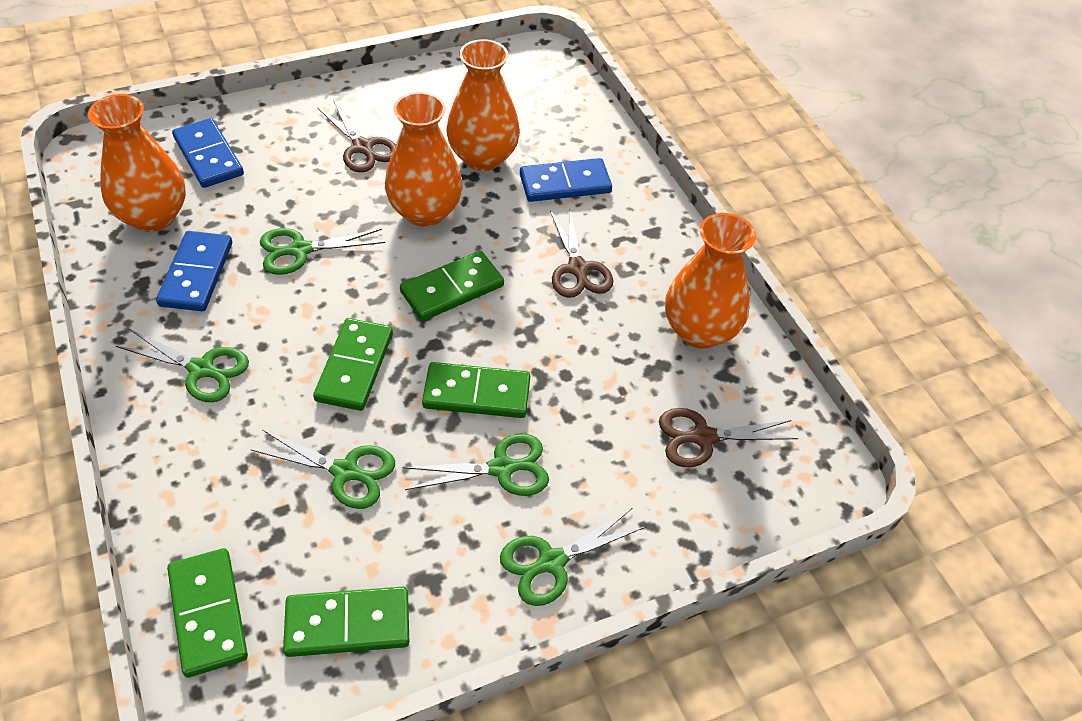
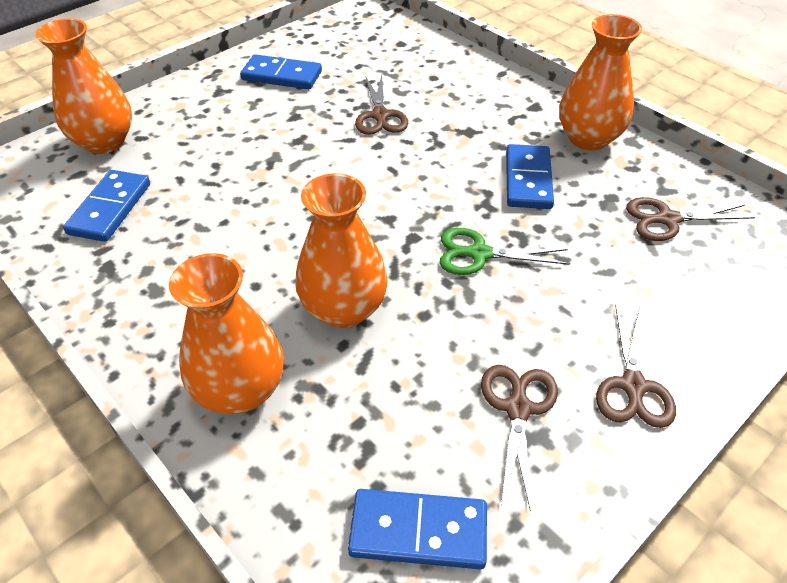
blue domino: [156,231,232,311] [172,118,244,188] [520,158,612,202] = 3 -> [63,170,150,242] [240,54,322,89] [348,489,487,569] [506,144,554,209] = 4
brown scissors: [317,101,396,173] [550,207,613,298] [659,408,799,467] = 3 -> [355,75,408,135] [481,365,558,508] [596,305,676,428] [626,197,755,241] = 4
green domino: [167,548,248,678] [283,587,409,657] [313,318,393,411] [400,251,504,321] [422,362,530,418] = 5 -> none = 0
green scissors: [116,329,249,402] [251,429,395,509] [260,228,385,275] [403,434,549,496] [500,508,646,606] = 5 -> [440,228,570,275] = 1

